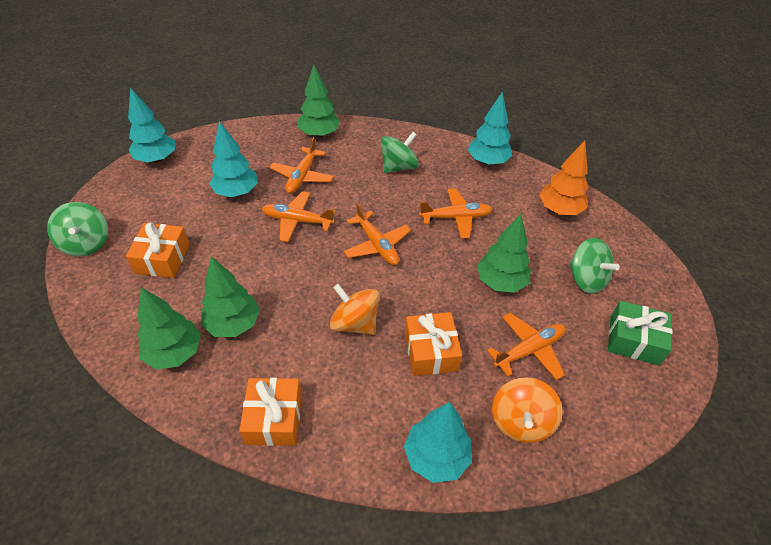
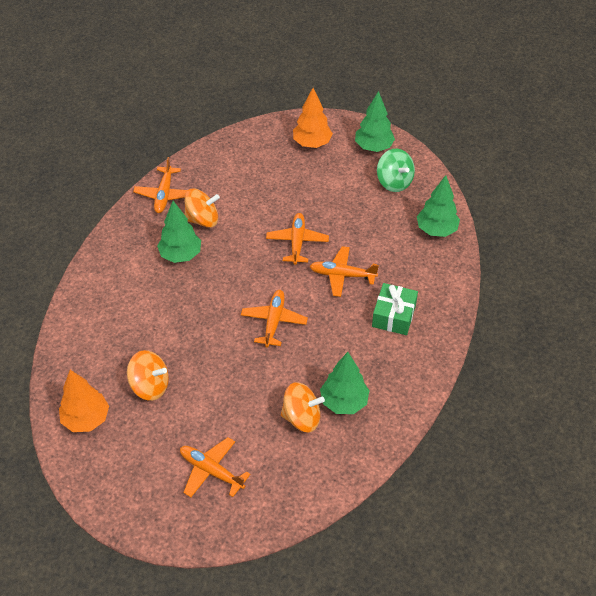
green spinning top: [47,202,108,257] [381,132,419,173] [569,238,620,294] = 3 -> [377,149,415,192] = 1
orange gift: [126,222,190,278] [239,378,302,446] [405,312,462,376] = 3 -> none = 0
orange spinning top: [330,284,380,335] [492,378,563,443] = 2 -> [127,350,169,401] [185,189,220,228] [281,382,325,433] = 3
orange tree: [539,141,588,215] = 1 -> [59,370,109,432] [293,88,333,148] = 2
turquoise tree: [128,88,175,163] [209,121,258,197] [404,402,472,483] [468,92,512,165] = 4 -> none = 0

